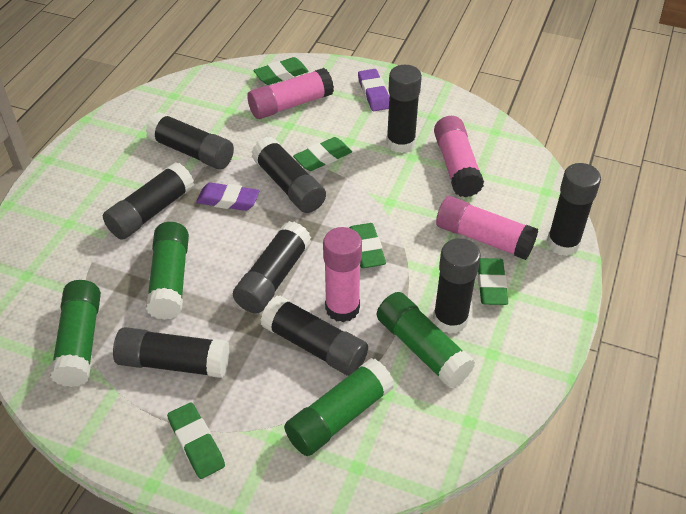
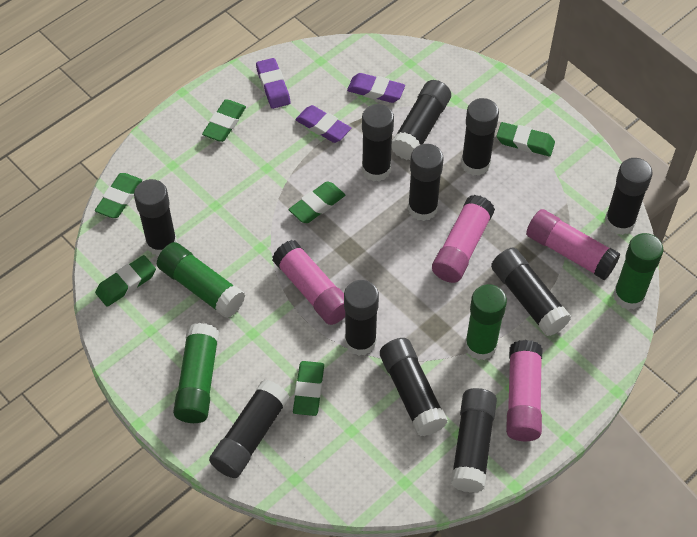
black glue stick: [103,162,194,240] [113,327,230,378] [146,112,234,170] [233,221,311,313] [252,137,326,213] [261,295,368,376] [386,65,422,153] [433,238,481,334] [547,163,601,256] = 9 -> [134,179,177,256] [209,380,290,478] [344,280,379,356] [362,104,394,182] [380,338,448,436] [391,80,451,160] [408,144,444,221] [451,388,497,493] [461,98,499,176] [491,248,571,336] [605,158,653,235] = 11
green eraser: [167,403,225,479] [253,57,309,85] [293,137,352,171] [349,223,386,268] [478,258,508,305] = 5 -> [95,173,142,218] [95,255,156,307] [202,99,246,142] [289,182,345,223] [293,361,324,416] [496,122,555,156] = 6
purple eraser: [196,182,259,211] [358,69,389,111] = 2 -> [256,58,290,109] [295,105,351,143] [347,73,405,103] = 3

